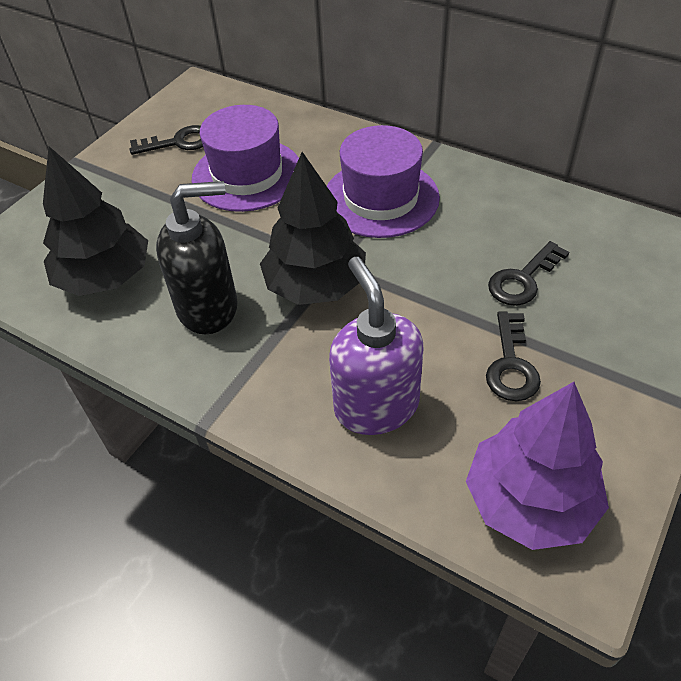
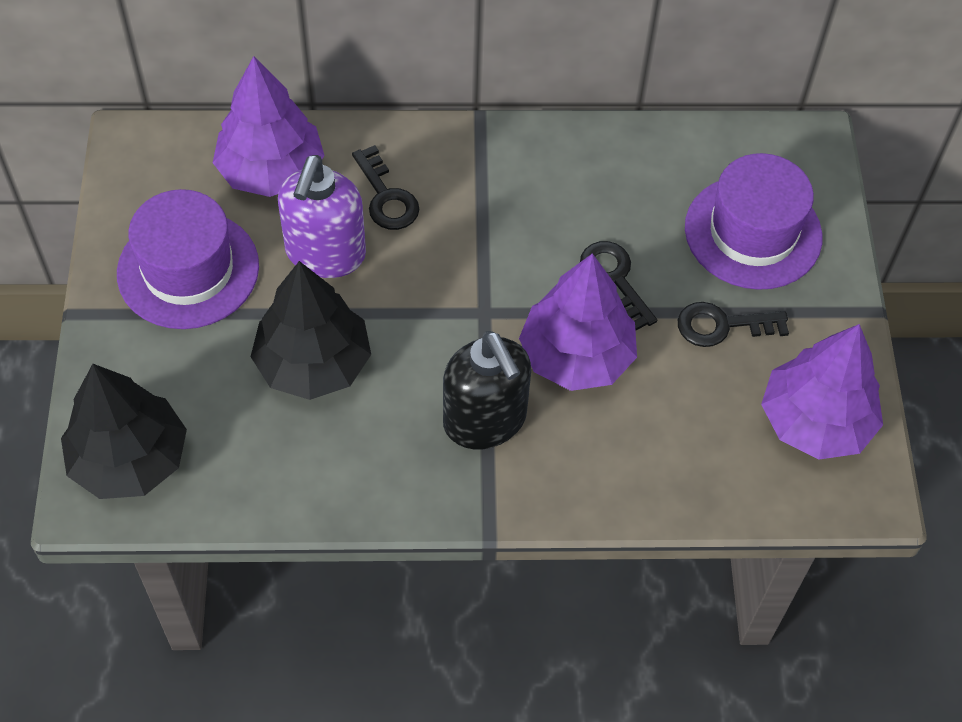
purple tree: [466,382,609,550] = 1 -> [213,56,325,197] [519,253,637,391] [761,324,883,460] = 3

